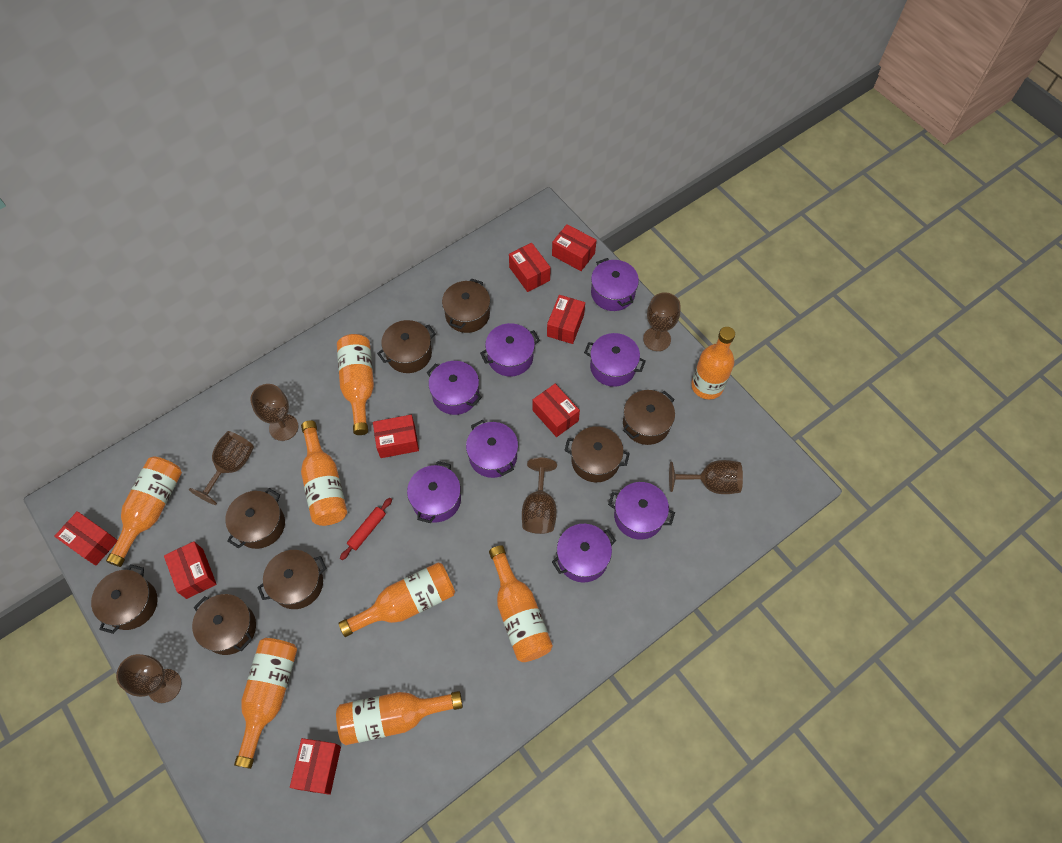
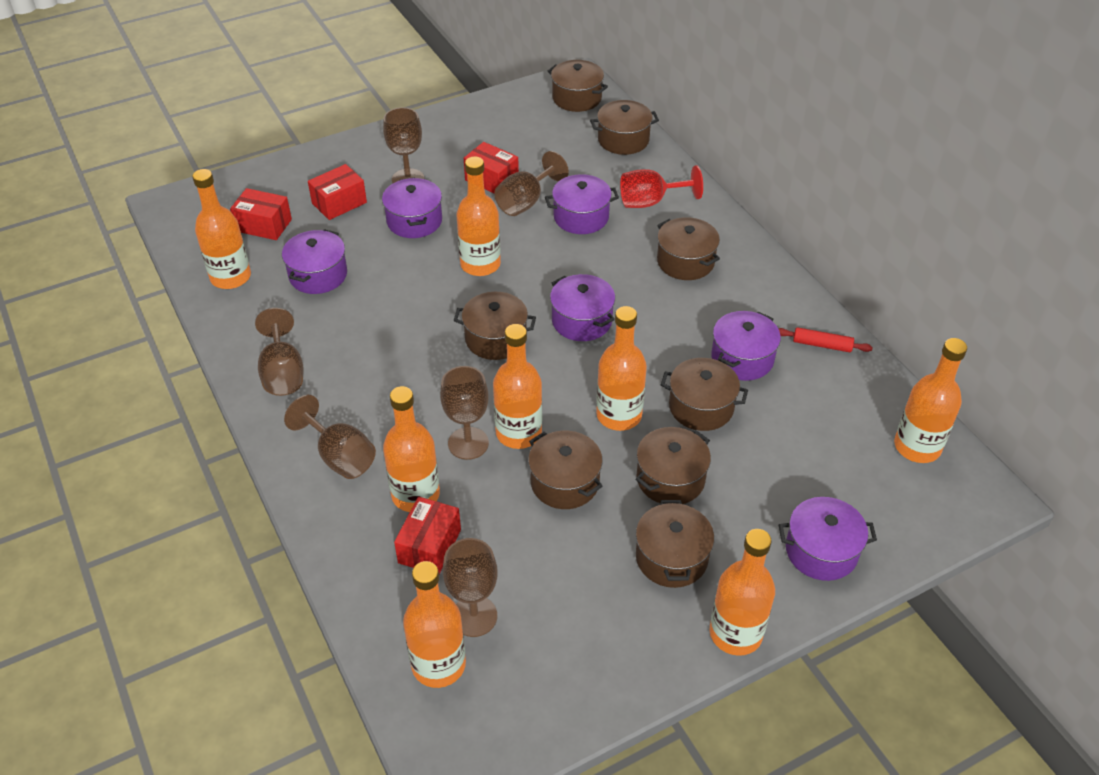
purple pot: [407,461,461,523] [427,361,482,415] [466,420,518,478] [480,323,540,377] [552,524,616,582] [584,333,646,387] [591,258,639,311] [608,482,675,540] = 8 -> [282,229,347,294] [382,178,442,238] [545,174,619,234] [550,274,615,341] [711,311,781,381] [779,497,877,581] = 6
red box: [54,511,118,565] [164,541,217,599] [290,738,341,795] [373,415,419,458] [509,243,551,292] [533,384,580,437] [547,295,585,344] [552,224,597,271] = 8 -> [230,188,292,240] [308,164,367,220] [394,496,461,574] [464,142,519,193] = 4
red goblet: none = 0 -> [620,165,703,208] = 1

